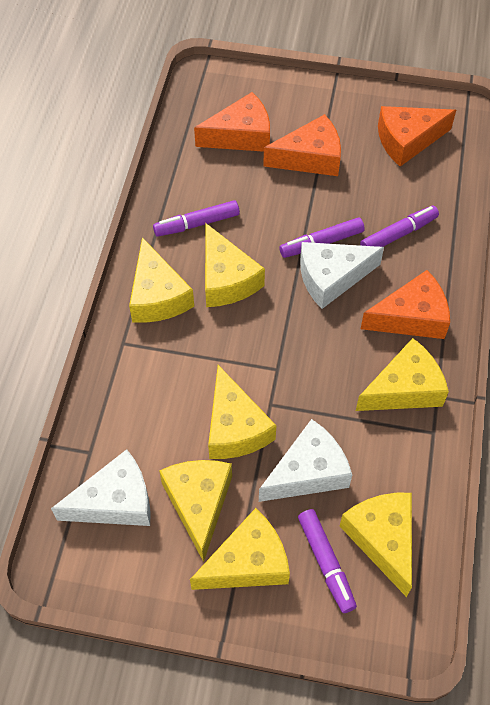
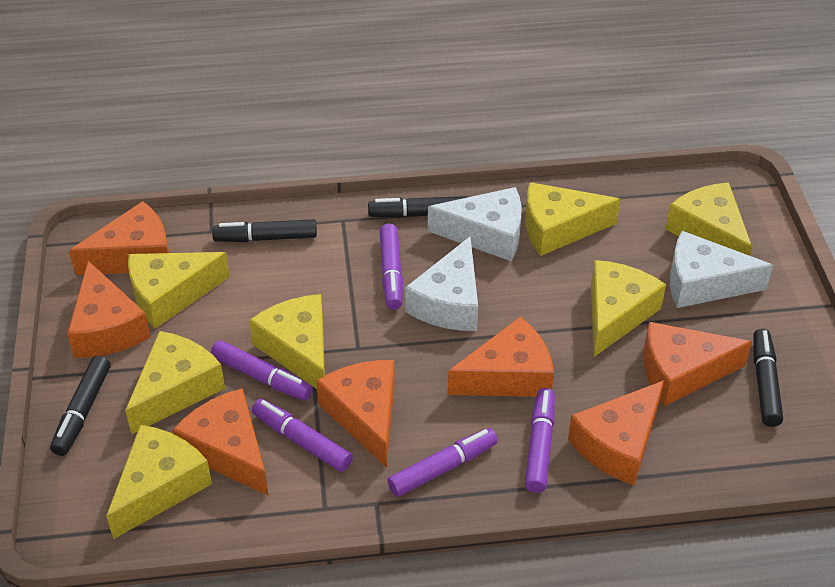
black marker: none = 0 -> [50,356,111,456] [212,219,317,242] [368,196,468,218] [753,329,783,427] = 4
orange cheese: [194,92,270,152] [263,114,341,176] [361,270,450,339] [378,106,456,167] = 4 -> [67,261,151,358] [69,201,169,275] [172,388,269,496] [317,360,395,468] [448,316,554,397] [568,380,664,485] [643,322,752,406] = 7
purple marker: [153,200,240,237] [279,217,365,258] [298,509,357,613] [360,206,439,247] = 4 -> [211,340,313,401] [252,399,353,472] [379,224,403,310] [387,428,498,497] [525,388,555,493] = 5

